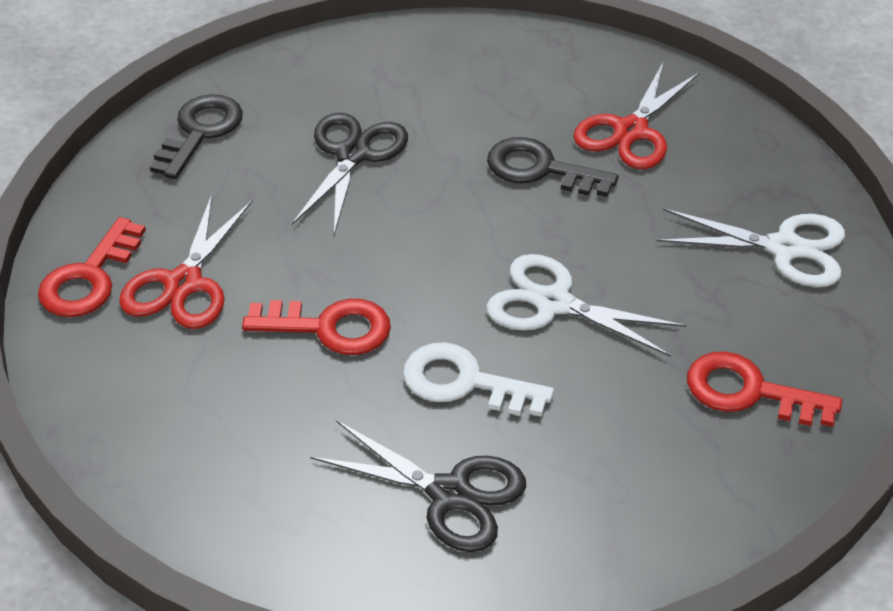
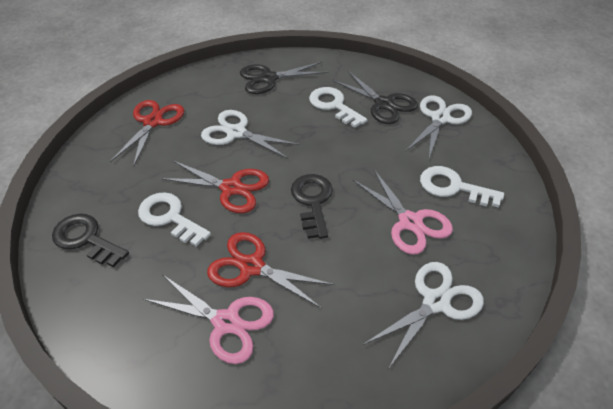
pink scissors: none = 0 -> [143,275,274,364] [353,169,453,255] = 2
red key: [38,217,146,317] [242,299,391,355] [687,352,842,427] = 3 -> none = 0
red scissors: [119,194,252,329] [573,61,700,169] = 2 -> [110,100,184,167] [160,161,269,213] [207,232,335,309] = 3
white key: [403,342,554,417] = 1 -> [138,192,211,246] [309,87,367,128] [420,166,504,208] = 3
white scissors: [486,254,686,357] [657,208,845,287] = 2 -> [201,110,300,159] [363,262,484,369] [405,96,472,158] = 3

